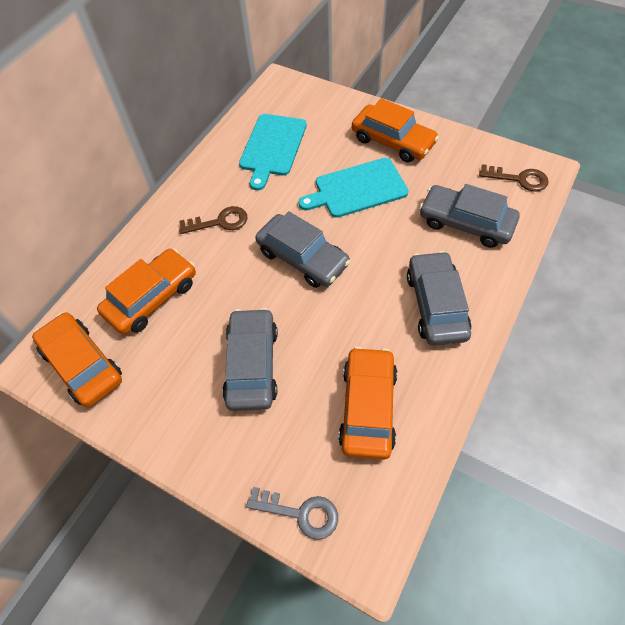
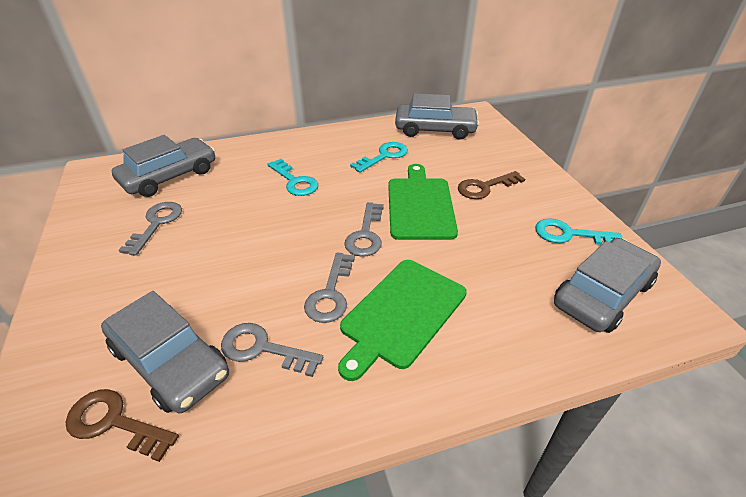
green cutting board: none = 0 -> [338,260,467,381] [388,164,458,240] = 2
grey key: [246,487,338,540] = 1 -> [119,202,182,256] [221,323,323,377] [304,253,355,323] [344,202,384,257] = 4
orange car: [32,312,122,407] [97,249,196,334] [338,347,397,460] [352,98,439,163] = 4 -> none = 0
turquoise cutting board: [239,114,307,190] [298,158,409,218] = 2 -> none = 0
turquoise key: none = 0 -> [268,159,318,196] [350,142,408,173] [535,218,622,245] = 3

